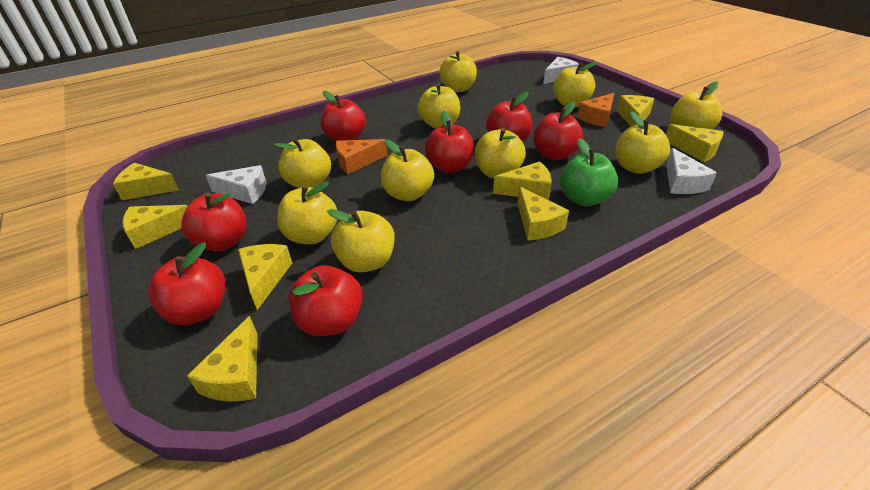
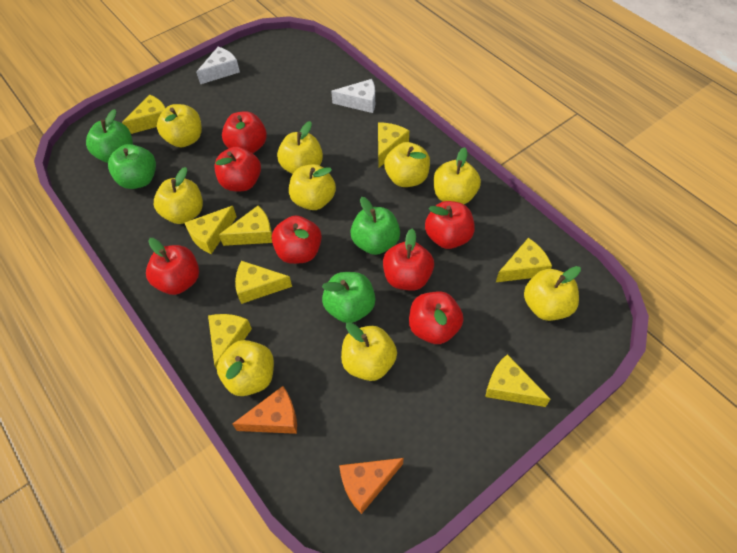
green apple: [560,138,618,206] = 1 -> [86,109,133,163] [108,144,156,189] [322,272,376,323] [350,197,400,255] = 4
white cheese: [205,165,266,204] [543,57,579,84] [666,148,717,194] = 3 -> [196,47,240,84] [331,79,375,113] = 2
yellow apple: [274,138,331,188] [277,181,337,244] [327,209,395,272] [381,139,434,201] [418,83,460,128] [439,51,477,92] [475,128,526,179] [553,62,598,108] [615,111,671,174] [671,82,722,129] = 10 -> [154,167,203,224] [157,104,202,147] [217,340,274,396] [277,121,323,174] [289,164,336,210] [341,322,397,381] [384,142,430,187] [434,147,481,204] [524,266,581,321] = 9

